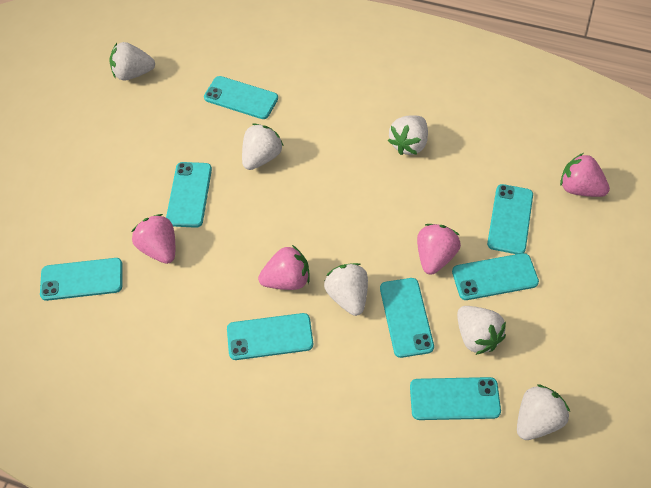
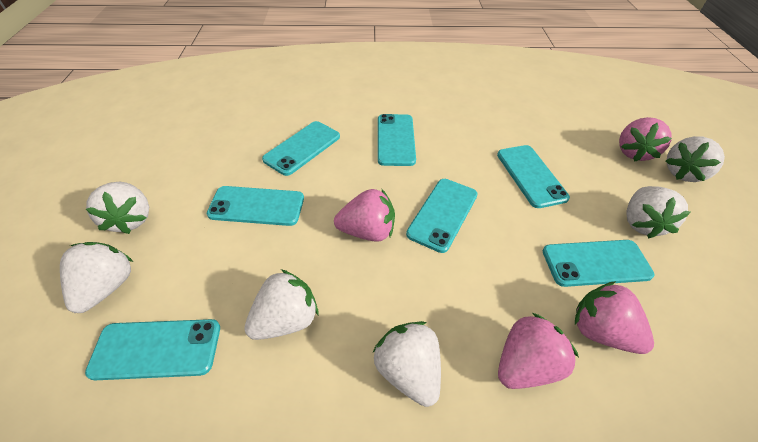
turquoise phone: [40,258,123,301] [166,162,212,228] [204,76,278,119] [227,313,313,360] [380,278,434,358] [410,377,501,420] [452,253,539,300] [487,184,533,254] = 8 -> [85,319,220,380] [206,186,304,226] [262,121,340,176] [378,114,416,166] [406,179,478,253] [497,145,570,208] [543,240,655,287] = 7

